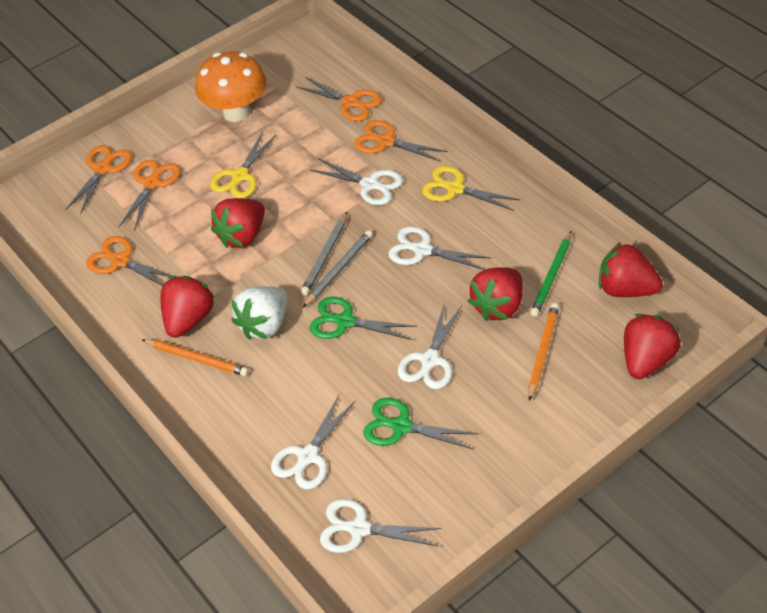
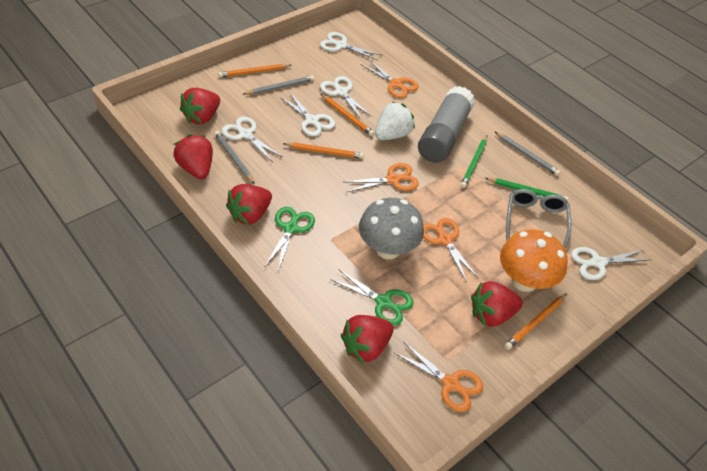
green pencil: [530,231,572,317] = 1 -> [460,135,487,188] [485,178,568,201] = 2
grey glasses: none = 0 -> [506,189,571,249] = 1
grey glue stick: none = 0 -> [418,86,475,163] = 1
grey mushroom: none = 0 -> [359,198,424,259] = 1
grey pencil: [301,212,347,295] [303,230,373,307] = 2 -> [214,131,255,184] [243,75,314,95] [494,131,561,176] = 3
orange pencil: [142,339,249,376] [529,303,559,401] = 2 -> [218,64,291,78] [283,143,364,159] [321,94,374,136] [505,293,567,350] = 4
orange scissors: [65,145,132,215] [86,236,173,286] [119,160,180,231] [296,77,382,121] [354,120,448,162] = 5 -> [345,163,419,192] [361,60,419,98] [395,341,483,412] [423,218,479,283] = 4
yellow scissors: [210,131,277,198] [422,166,520,211] = 2 -> none = 0

